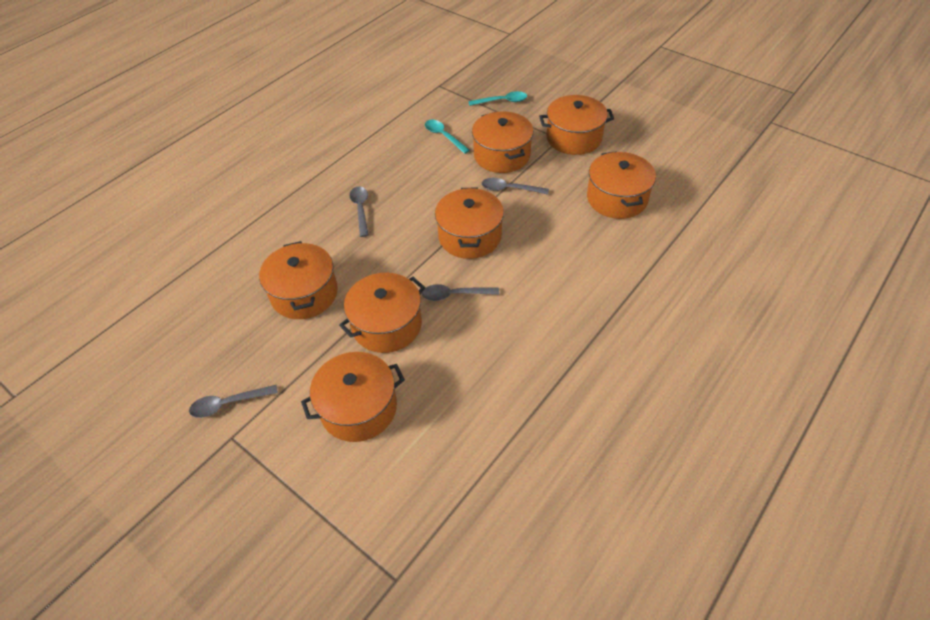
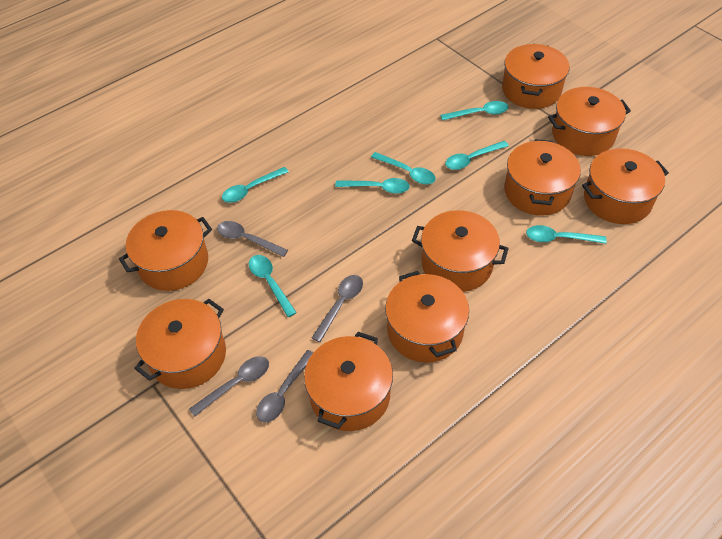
orange pot: [259,241,338,319] [301,352,405,442] [339,273,425,353] [435,187,504,259] [472,111,534,173] [539,95,614,155] [587,151,656,219] = 7 -> [119,210,212,291] [134,299,226,389] [304,332,393,431] [385,271,469,363] [412,210,509,292] [502,44,569,109] [504,139,581,216] [548,87,631,156] [582,148,669,224] = 9
turquoise spoon: [425,120,470,154] [468,91,527,106] = 2 -> [222,167,289,203] [249,255,297,317] [335,178,410,194] [371,152,436,184] [441,101,509,121] [445,141,509,170] [526,225,607,244] = 7

